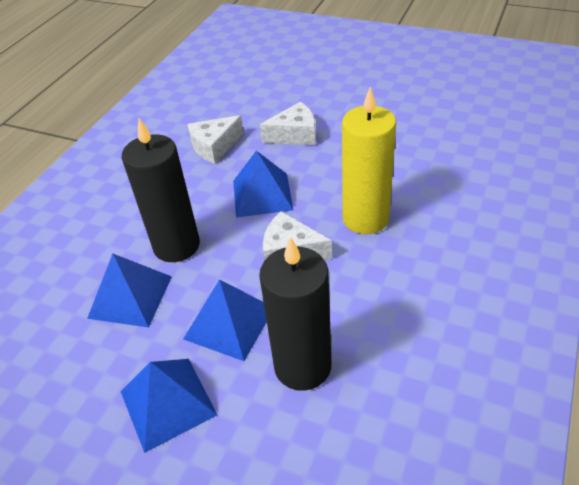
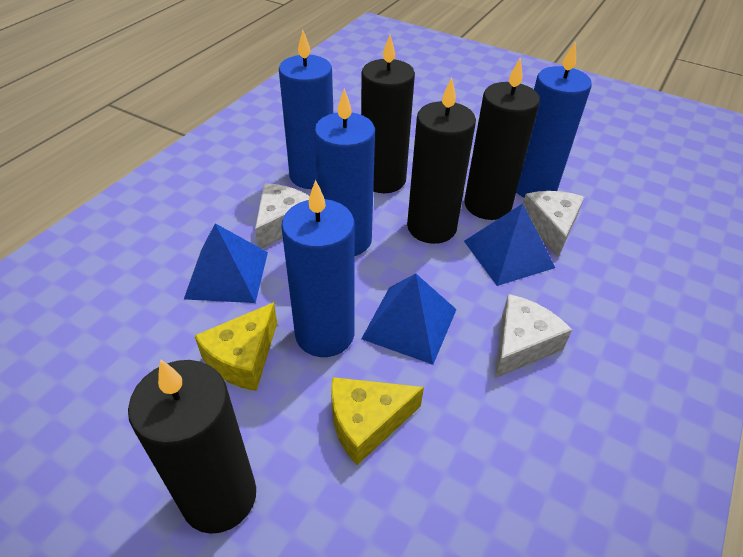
black candle: [122,118,200,262] [259,237,331,391] = 2 -> [128,360,256,534] [361,35,415,193] [407,78,476,244] [464,58,540,220] = 4
blue candle: none = 0 -> [279,30,333,189] [281,180,355,357] [314,88,375,256] [516,41,592,198] = 4
blue pyramid: [87,254,172,328] [121,359,217,453] [183,279,267,361] [233,150,293,218] = 4 -> [184,223,268,303] [361,273,457,365] [464,204,555,286] = 3
yellow candle: [342,87,396,234] = 1 -> none = 0
yellow cheese: none = 0 -> [195,302,277,391] [331,377,424,465] = 2

